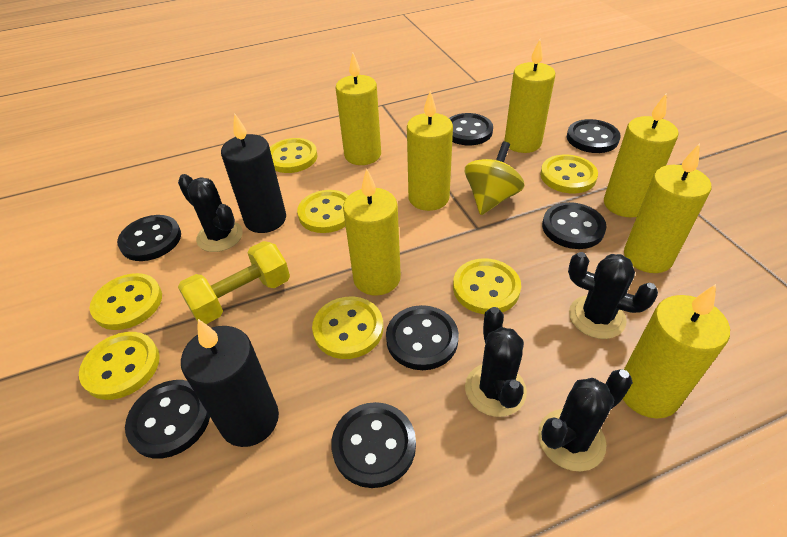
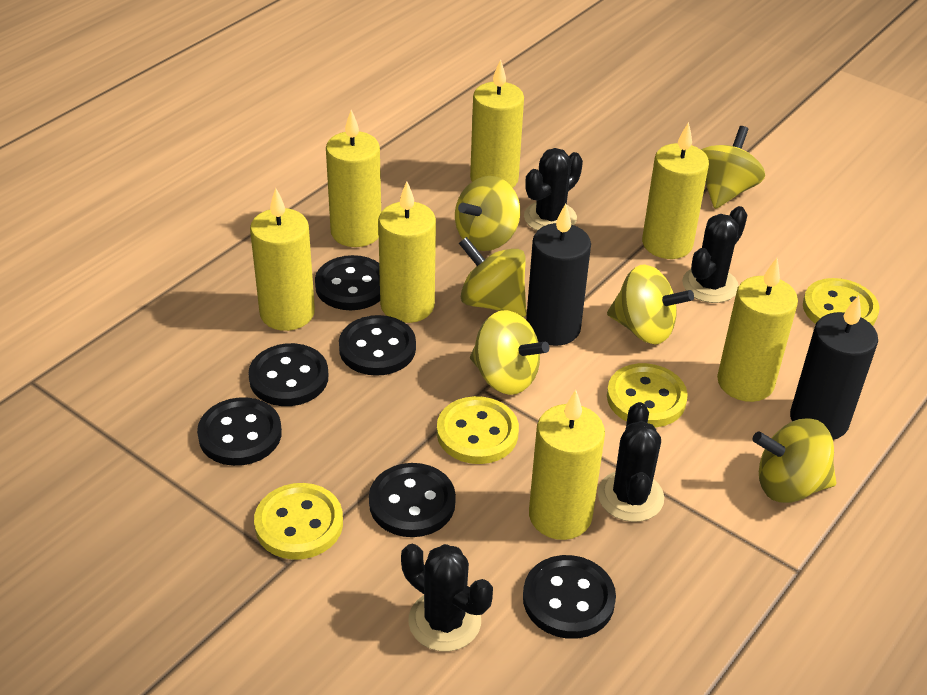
black button: [117,215,181,261] [125,380,210,459] [331,402,416,488] [386,305,459,370] [449,113,493,145] [542,202,607,249] [567,119,621,153] = 7 -> [197,397,282,466] [248,343,329,406] [315,255,380,310] [339,315,416,376] [369,463,456,537] [523,555,616,639] = 6
yellow button: [79,332,160,400] [90,273,162,330] [270,138,317,173] [297,190,349,233] [312,297,383,359] [453,258,521,314] [540,155,598,193] = 7 -> [254,483,343,560] [437,396,519,464] [607,363,688,427] [803,278,879,326] = 4
yellow dumbbell: [178,241,290,324] = 1 -> none = 0
yellow spinning top: [465,141,524,215] = 1 -> [455,176,520,251] [459,237,527,317] [470,310,549,395] [607,264,694,344] [701,126,765,209] [753,419,836,503] = 6

